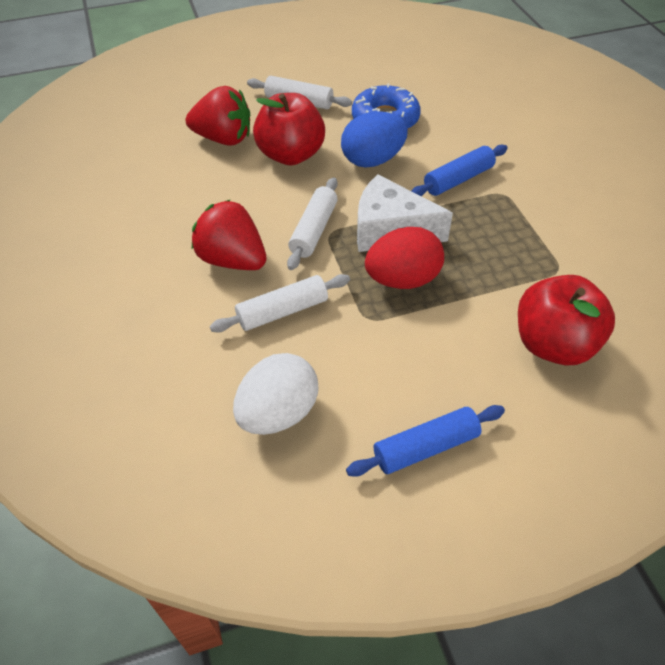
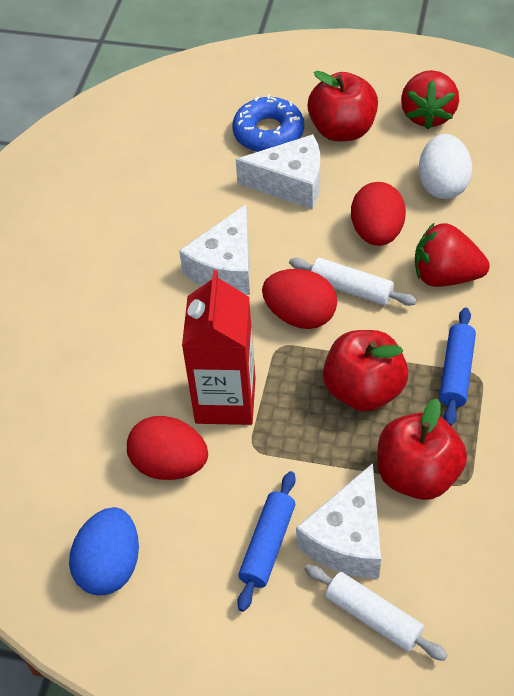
red apple: [253,93,325,166] [518,275,615,365] = 2 -> [307,71,378,142] [323,330,408,412] [377,399,467,500] = 3
red carton: none = 0 -> [182,270,256,425] = 1
red egg: [365,227,444,289] = 1 -> [127,416,208,480] [262,269,337,329] [351,182,406,246] = 3
white cheese: [357,174,453,252] = 1 -> [179,204,250,295] [236,134,320,209] [296,463,381,578] = 3
white rolling pin: [210,274,350,333] [247,76,352,109] [287,177,338,270] = 3 -> [289,258,417,306] [305,564,448,661] = 2

